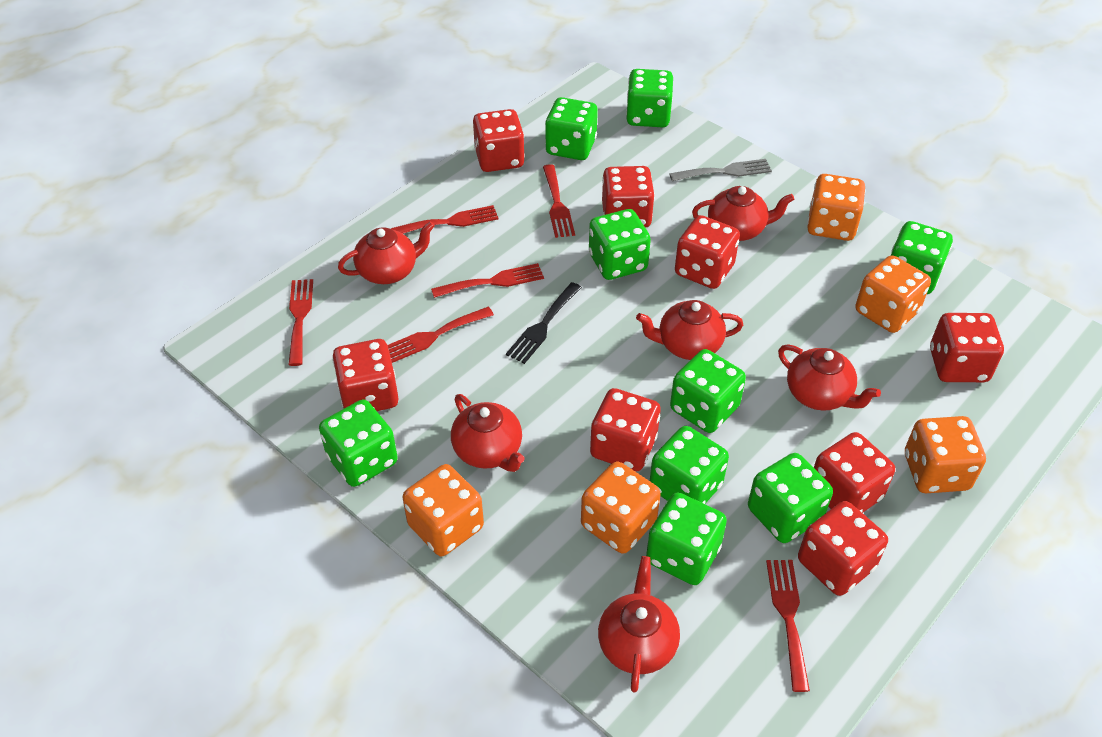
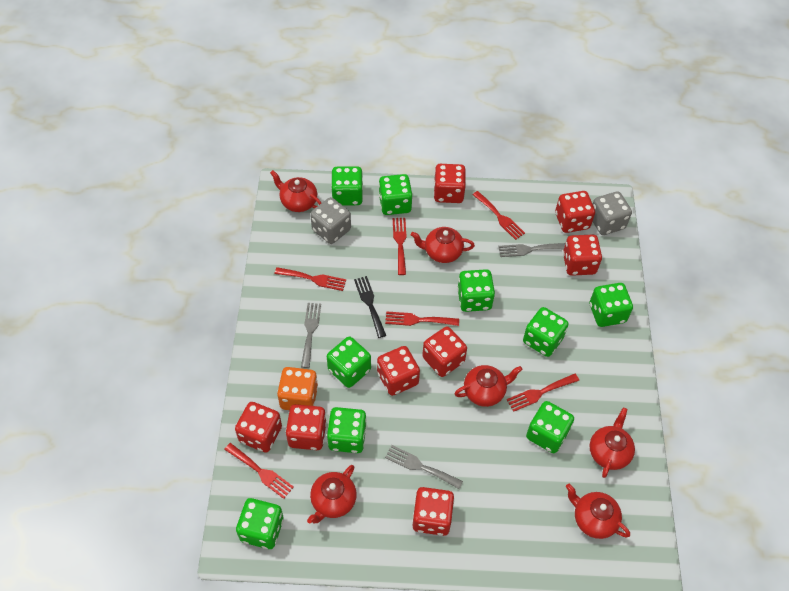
grey dice: none = 0 -> [310,197,351,244] [593,191,632,235] = 2
grey fork: [670,159,772,181] = 1 -> [301,303,321,368] [385,445,463,489] [498,243,566,257] = 3
orange dice: [403,464,484,556] [581,462,661,554] [807,174,865,241] [855,255,931,333] [905,416,986,493] = 5 -> [277,367,318,410] = 1

